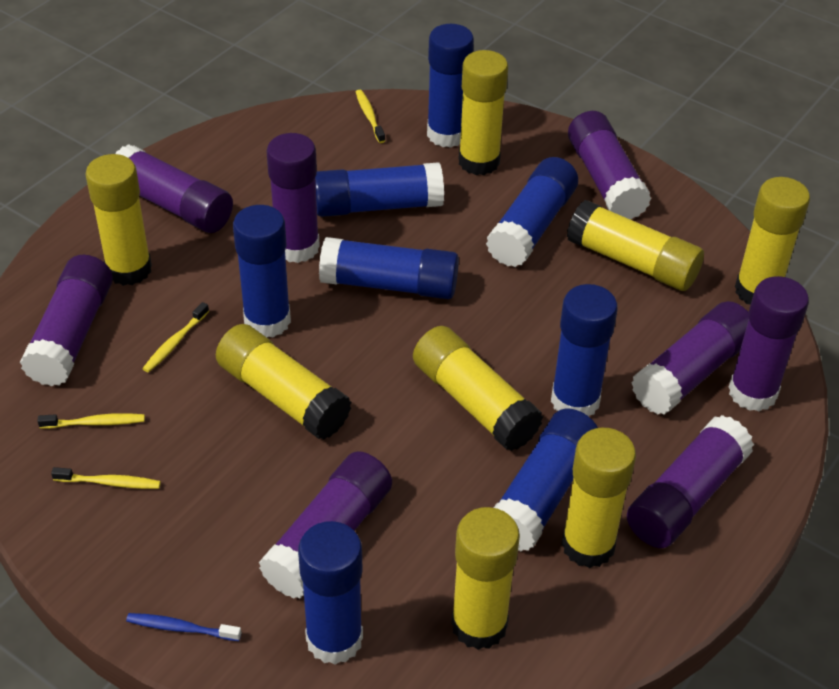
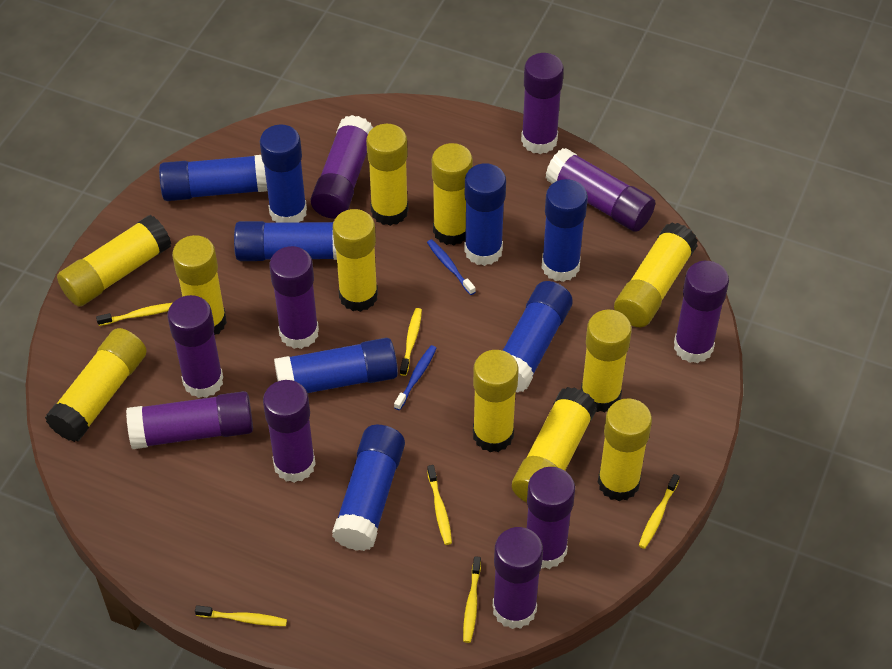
blue toothbrush: [126,613,241,641] = 1 -> [394,345,437,410] [427,239,475,295] = 2
purple glue stick: [20,255,113,386] [116,144,233,233] [259,451,392,599] [266,133,320,263] [568,111,651,220] [627,415,754,548] [631,301,749,415] [729,276,809,411] = 8 -> [126,391,253,449] [168,295,223,398] [263,380,316,483] [269,246,319,349] [311,115,374,219] [493,527,543,629] [521,53,564,154] [527,467,575,569] [545,148,655,232] [674,261,729,363] = 10
yellow glue stick: [85,154,152,286] [216,324,351,440] [413,326,543,451] [451,507,520,650] [459,50,508,175] [562,428,636,568] [567,200,704,291] [735,177,810,304] = 8 -> [45,328,147,442] [57,215,172,307] [172,235,227,335] [333,209,378,312] [366,124,408,226] [432,143,473,245] [473,350,518,452] [512,387,597,503] [581,310,632,412] [598,398,652,501] [614,222,698,327] = 11
yellow toothbrush: [37,413,145,429] [51,467,161,489] [142,302,209,373] [356,90,385,143] = 4 -> [96,303,172,326] [195,605,287,626] [400,308,422,376] [427,465,452,545] [463,556,481,643] [638,474,680,549] = 6

